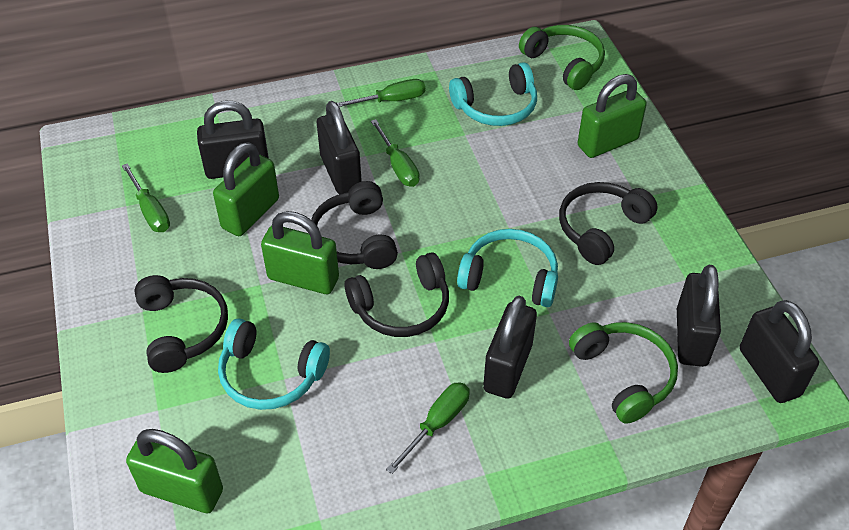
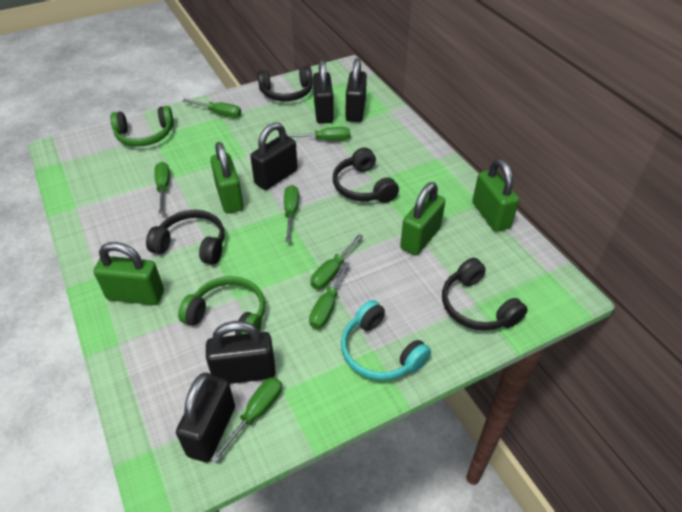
green screwdriver: [122,163,170,232] [337,79,425,107] [371,119,419,187] [386,382,470,474] = 4 -> [155,162,170,214] [183,99,241,118] [211,377,282,463] [284,185,299,242] [286,127,350,141] [309,262,350,329] [310,234,363,289] = 7
turquoise headphones: [218,318,330,410] [449,62,537,126] [457,229,558,307] = 3 -> [341,300,431,380] = 1

